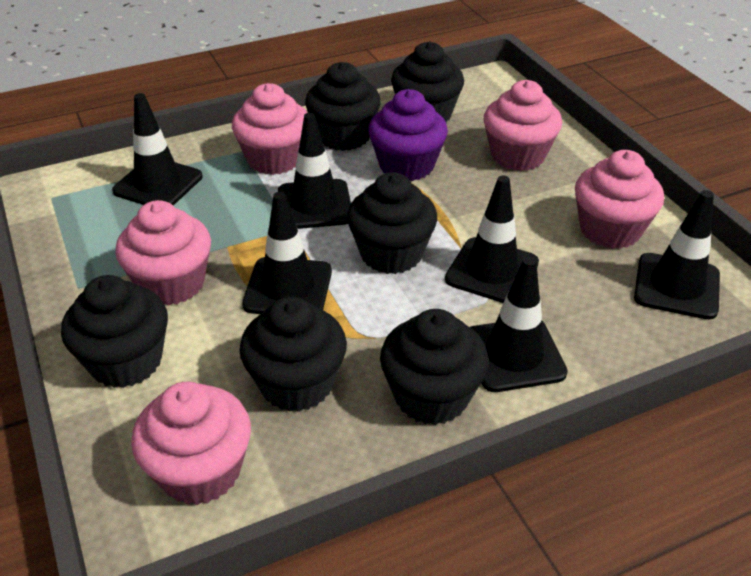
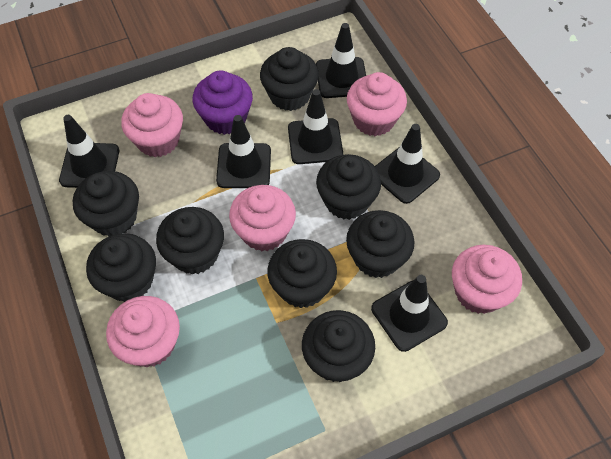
black cupcake: [61,275,168,388] [239,297,347,412] [305,62,381,151] [347,172,437,274] [380,309,489,425] [391,42,464,123] = 6 -> [73,171,139,236] [86,233,156,302] [156,207,224,275] [260,47,319,111] [267,239,337,308] [302,310,375,382] [316,154,381,220] [346,210,415,278] = 8

